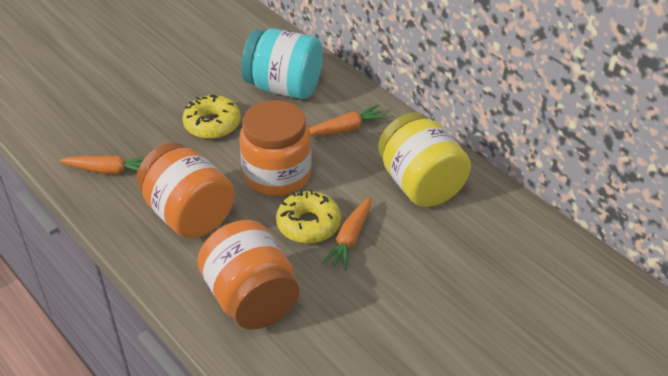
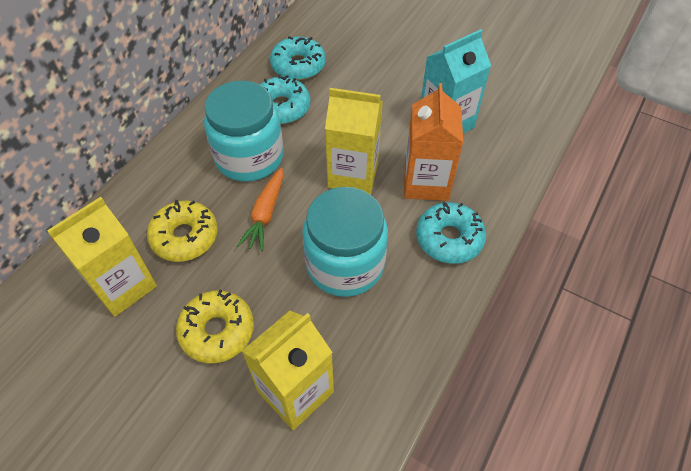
orange carrot: [59,156,144,174] [309,105,388,136] [321,197,371,271] = 3 -> [237,167,283,251] = 1
orange carton: none = 0 -> [404,83,463,201] = 1
orange jar: [136,143,235,238] [198,220,299,330] [239,100,311,196] = 3 -> none = 0
turquoise carton: none = 0 -> [421,29,491,133] = 1
turquoise donut: none = 0 -> [260,75,310,124] [270,36,326,80] [416,201,486,264] = 3
turquoise jar: [241,28,323,99] = 1 -> [204,81,283,182] [302,187,388,297] = 2
yellow carton: none = 0 -> [47,197,157,317] [242,311,334,430] [325,88,383,194] = 3
yellow jar: [378,112,471,207] = 1 -> none = 0

